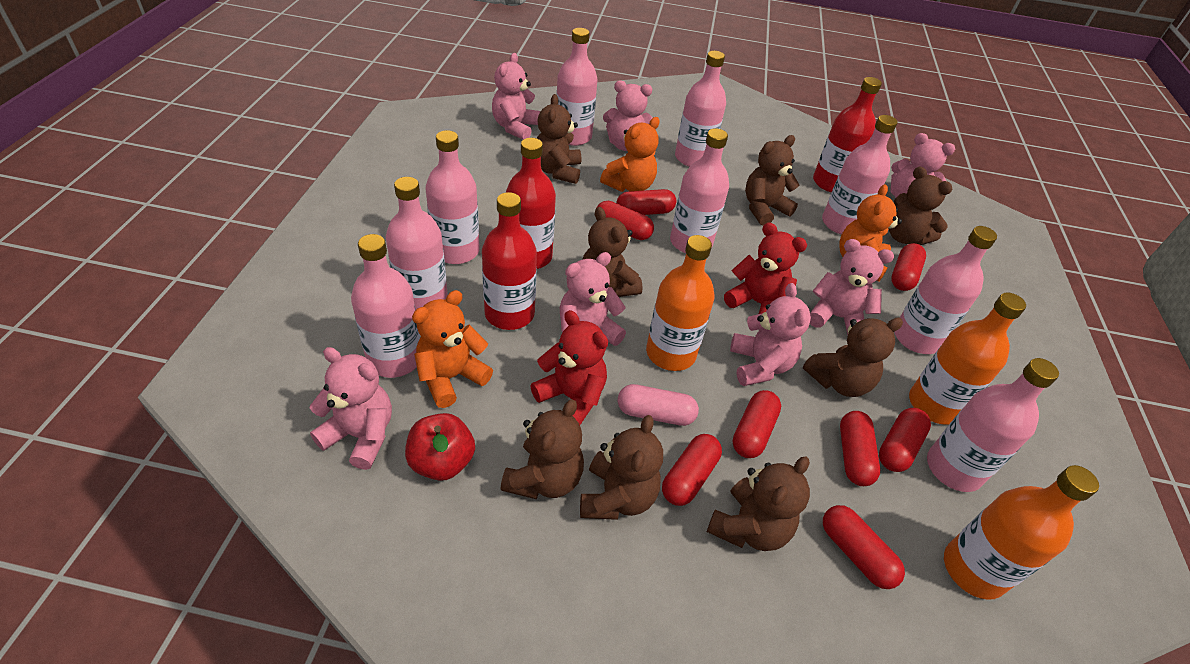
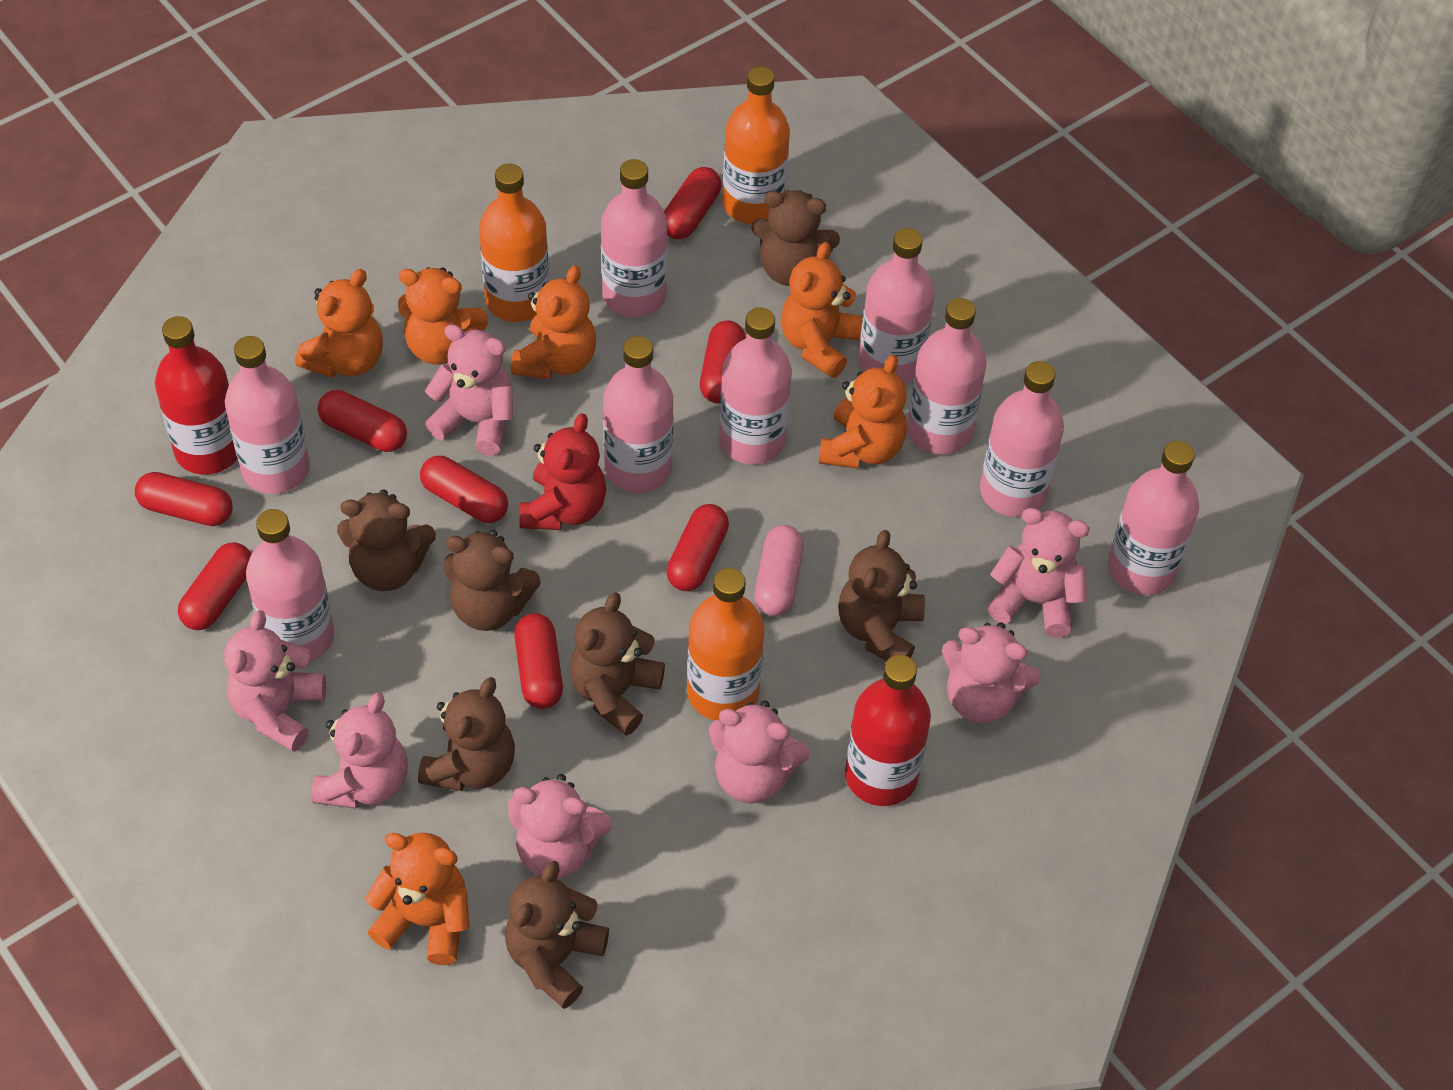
brown teddy bear: [501,399,584,499] [537,94,581,184] [580,415,663,520] [582,207,643,297] [707,457,810,551] [745,135,799,226] [803,318,903,397] [888,166,952,245] = 8 -> [337,490,436,591] [418,677,515,791] [444,530,541,631] [505,861,609,1009] [570,592,665,736] [751,190,840,286] [838,530,925,661] = 7
orange teddy bear: [412,290,493,408] [600,117,660,192] [839,184,902,282] = 3 -> [295,269,383,378] [365,833,470,965] [398,267,488,365] [511,265,596,379] [781,242,863,378] [819,355,907,469] = 6
red apple: [405,413,475,481] = 1 -> none = 0
red bottle: [482,192,537,330] [506,138,556,269] [813,77,882,192] = 3 -> [155,316,238,475] [845,655,931,806] = 2
red teddy bear: [531,310,608,425] [724,223,807,314] = 2 -> [519,413,606,530] = 1

